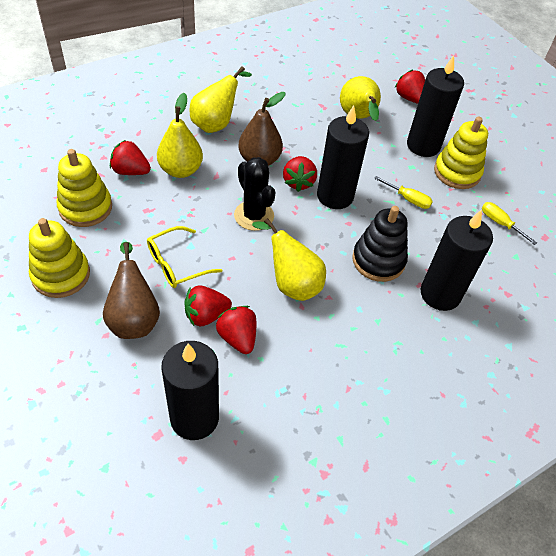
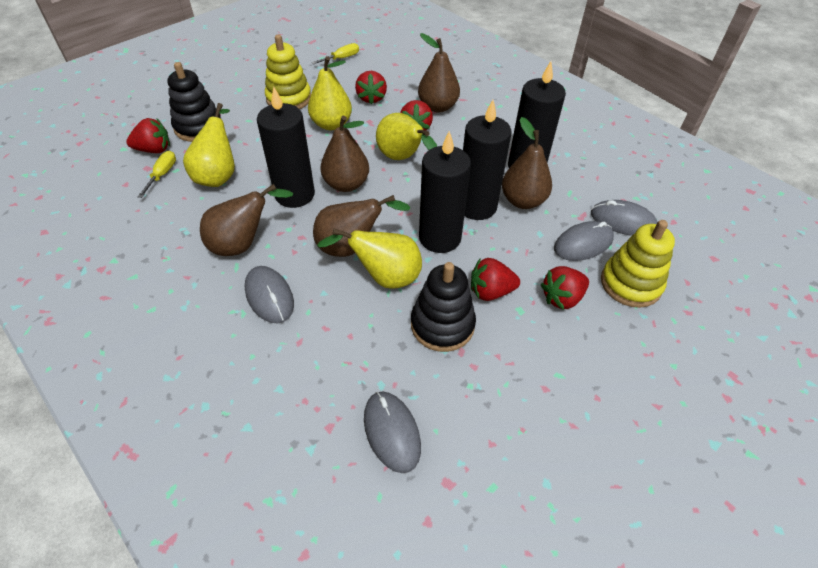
black cactus: [234,157,275,231] = 1 -> none = 0
black stacking toy: [352,206,408,282] = 1 -> [167,62,221,142] [411,262,476,352] = 2
brown pear: [103,242,160,339] [238,92,286,166] = 2 -> [200,184,293,256] [313,195,411,257] [320,116,369,192] [418,33,460,113] [502,117,552,209] = 5
grey mouse: none = 0 -> [245,266,294,323] [364,392,421,473] [554,221,614,261] [591,200,658,236] = 4
yellow glasses: [147,226,222,288] = 1 -> none = 0
yellow stacking toy: [29,218,90,298] [56,149,112,227] [434,117,488,189] = 3 -> [265,35,311,109] [601,220,675,308] = 2

